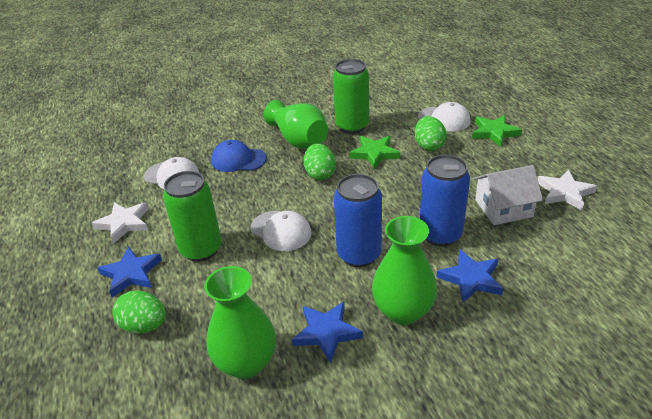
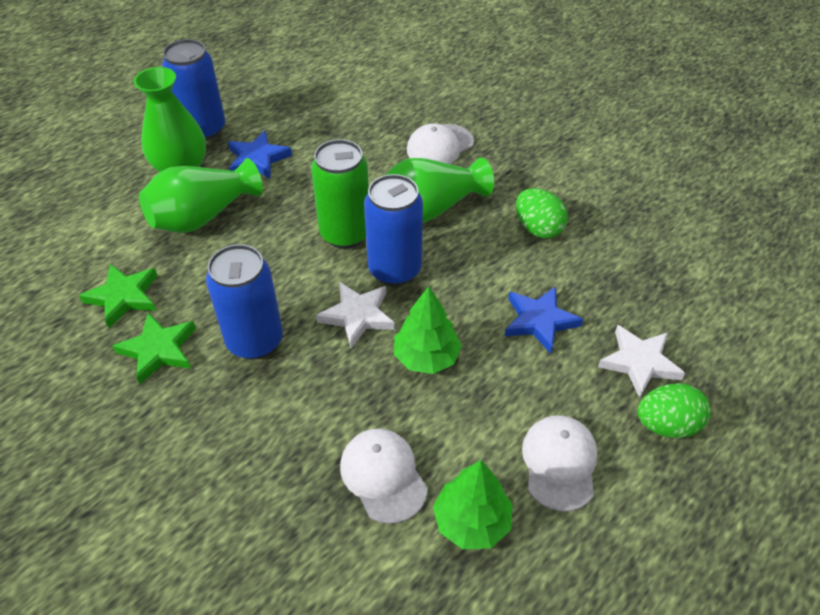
blue can: [334,174,382,267] [420,155,470,247] = 2 -> [162,39,225,140] [206,244,283,359] [364,174,423,286] = 3
blue cap: [211,140,267,172] = 1 -> none = 0
blue star: [97,246,162,297] [292,302,363,363] [437,249,503,303] = 3 -> [228,130,292,179] [505,286,583,354] = 2
green can: [163,171,222,262] [333,59,369,134] = 2 -> [311,139,369,249] = 1
green egg: [112,290,166,334] [304,143,336,180] [415,116,447,151] = 3 -> [516,188,568,239] [637,383,711,438] = 2
green tree: none = 0 -> [394,286,462,374] [433,460,513,549] = 2
white house: [473,165,543,225] = 1 -> none = 0

